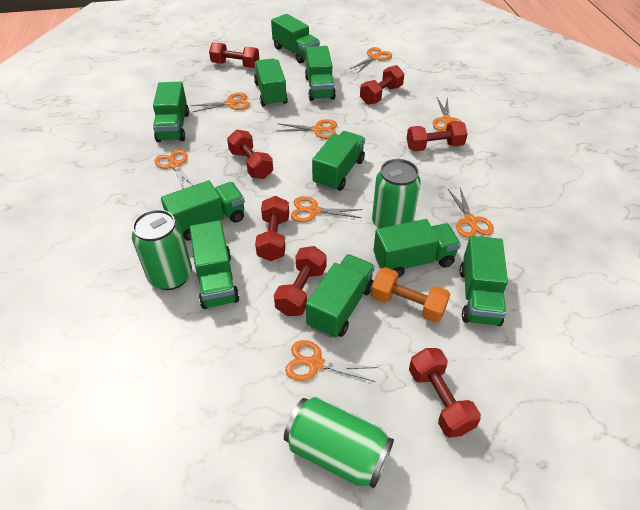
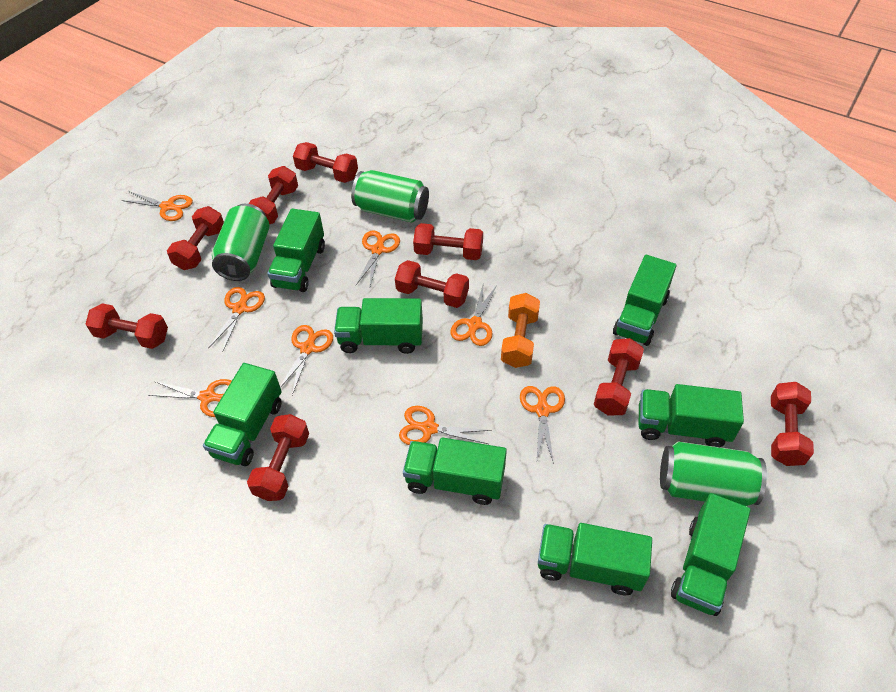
green truck: [153,82,189,142] [161,180,245,241] [189,220,240,309] [254,59,288,107] [271,14,320,64] [305,46,336,101] [306,254,375,338] [312,131,365,191] [373,219,461,278] [460,236,508,326] = 10 -> [203,363,282,466] [267,208,325,292] [334,298,423,354] [403,437,507,505] [538,523,652,595] [613,255,676,346] [639,384,744,447] [671,493,751,616] = 8
red dumbbell: [209,42,259,68] [227,130,273,179] [255,196,289,261] [274,246,327,316] [360,65,404,105] [407,121,467,151] [409,348,481,438] = 7 -> [85,303,168,349] [167,206,224,270] [247,414,309,501] [249,166,298,224] [293,142,358,183] [395,260,469,308] [413,223,483,260] [594,338,644,415] [771,382,814,466] = 9

